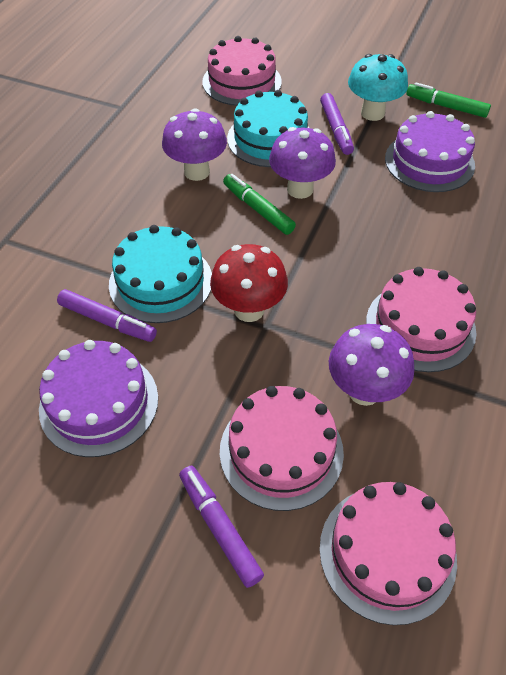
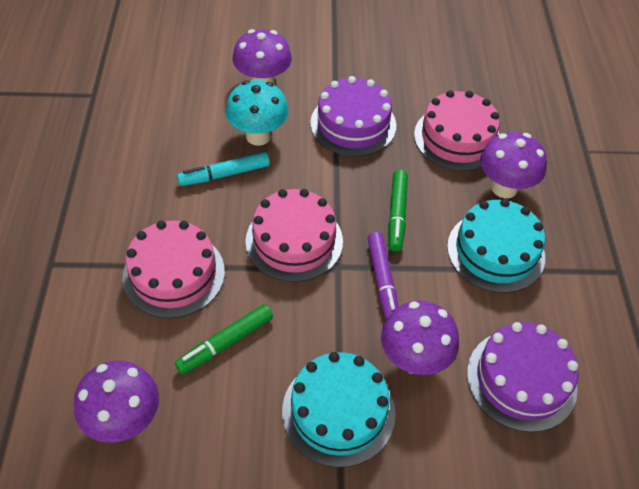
pink cake: [202,36,282,106] [220,386,344,511] [320,482,457,625] [366,267,476,372] = 4 -> [122,220,225,318] [245,189,343,282] [414,90,500,171] = 3
purple marker: [57,289,157,342] [179,466,264,588] [320,93,354,155] = 3 -> [367,232,398,320] = 1
purple mushroom: [162,108,227,181] [269,127,336,199] [329,324,414,406] = 3 -> [74,360,159,443] [232,29,292,85] [381,300,459,375] [480,132,547,198] = 4
red mushroom: [210,244,288,322] = 1 -> none = 0
turquoise marker: none = 0 -> [177,152,270,186] = 1

